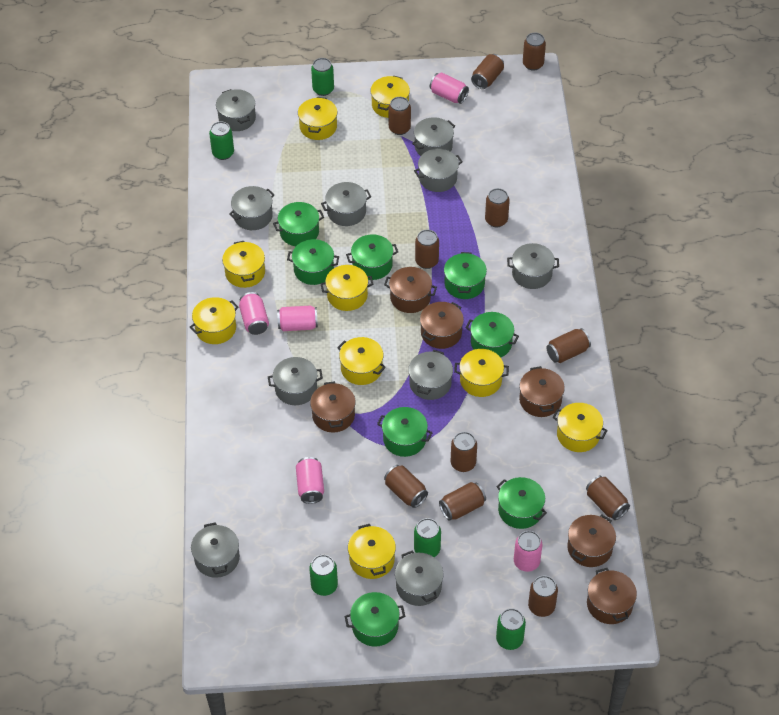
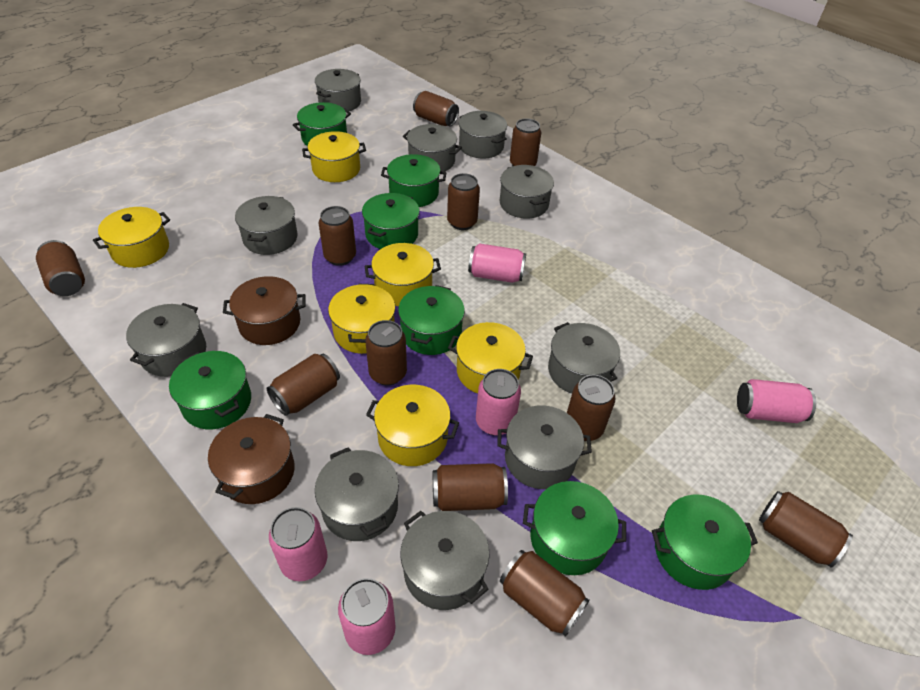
brown pot: [310,381,356,433] [384,267,437,313] [420,302,464,349] [519,366,565,417] [567,515,616,567] [587,568,637,624] = 6 -> [208,414,295,504] [223,276,305,345] = 2
green can: [209,121,234,160] [309,555,338,596] [311,58,334,96] [414,518,441,557] [496,608,526,650] = 5 -> none = 0
green pot: [273,202,324,246] [287,239,339,285] [345,592,405,647] [346,234,398,280] [377,407,433,457] [444,252,487,299] [466,312,519,357] [496,477,547,529] = 8 -> [169,351,251,429] [293,102,351,146] [362,193,420,249] [381,154,446,207] [398,285,465,355] [523,481,626,575] [652,494,758,590] = 7
yellow pot: [190,297,238,344] [222,241,265,288] [298,97,337,140] [320,265,373,311] [337,337,386,385] [348,524,396,579] [370,76,410,118] [454,349,509,397] [553,403,608,452] = 9 -> [93,207,170,268] [302,131,366,182] [328,284,395,354] [365,243,441,306] [366,385,459,466] [448,322,533,393] = 6

